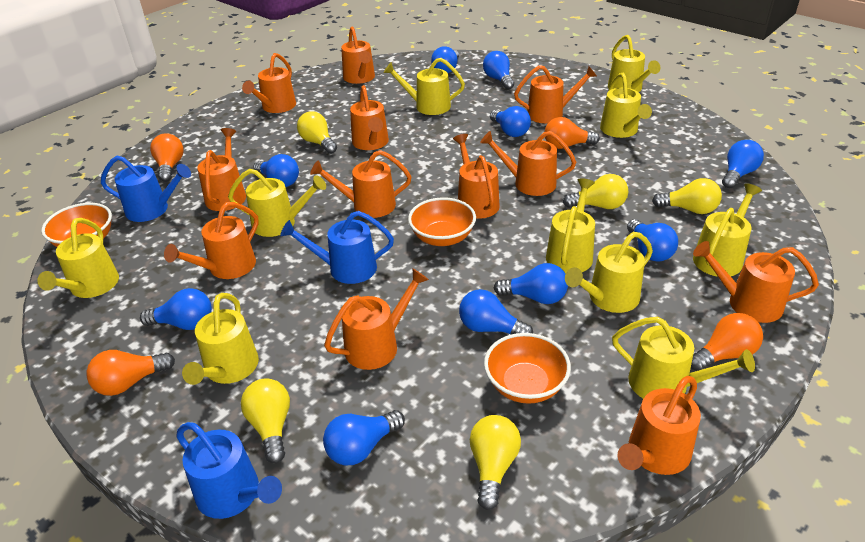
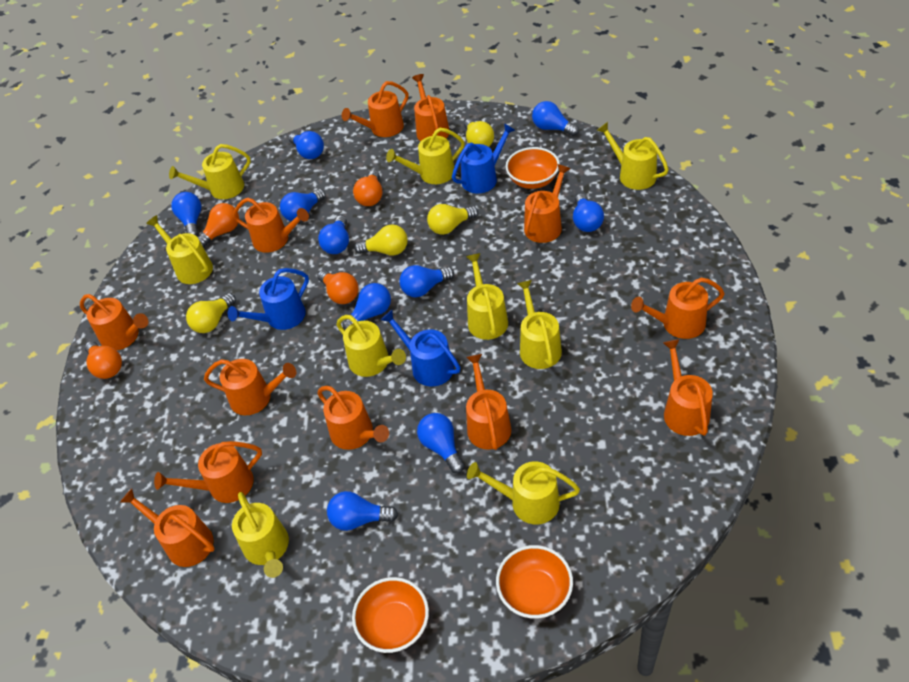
yellow light bulb: [241,378,290,463] [297,111,337,154] [470,415,521,510] [563,174,628,209] [652,178,722,214] = 5 -> [186,293,236,333] [354,225,408,256] [427,204,478,235] [464,119,494,147] = 4
yellow watering can: [37,218,119,298] [182,293,259,385] [228,169,326,237] [384,58,465,115] [546,178,595,273] [565,232,653,313] [600,73,652,138] [608,35,660,92] [612,317,755,399] [693,183,762,277] = 10 -> [146,215,213,284] [169,144,251,199] [232,492,289,578] [336,315,406,377] [386,128,465,184] [466,253,508,340] [467,461,580,524] [517,280,562,369] [597,122,669,190] = 9

